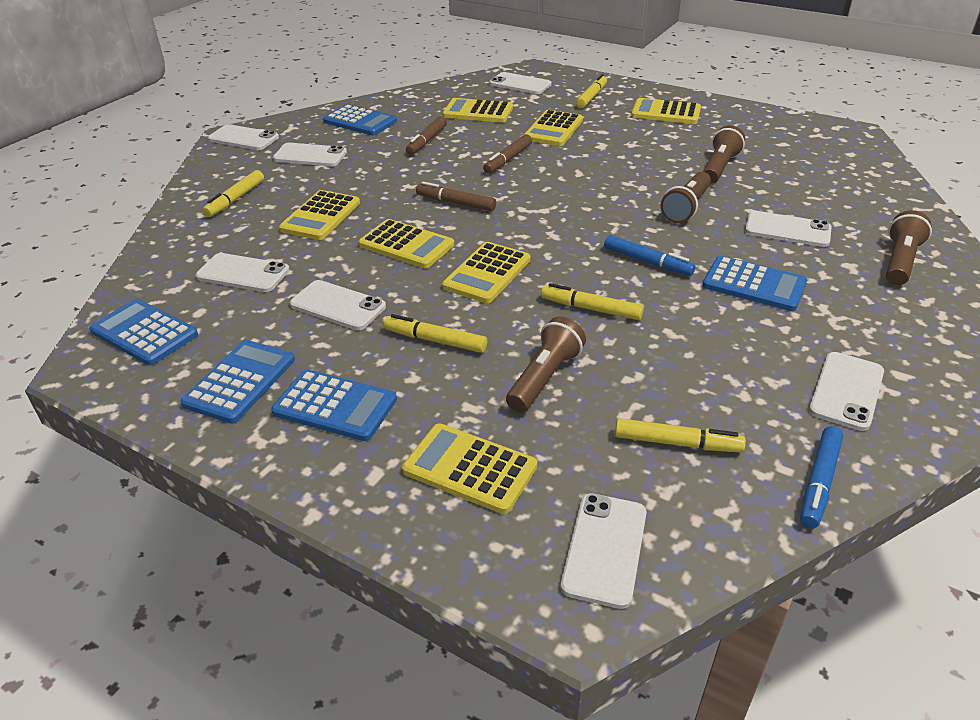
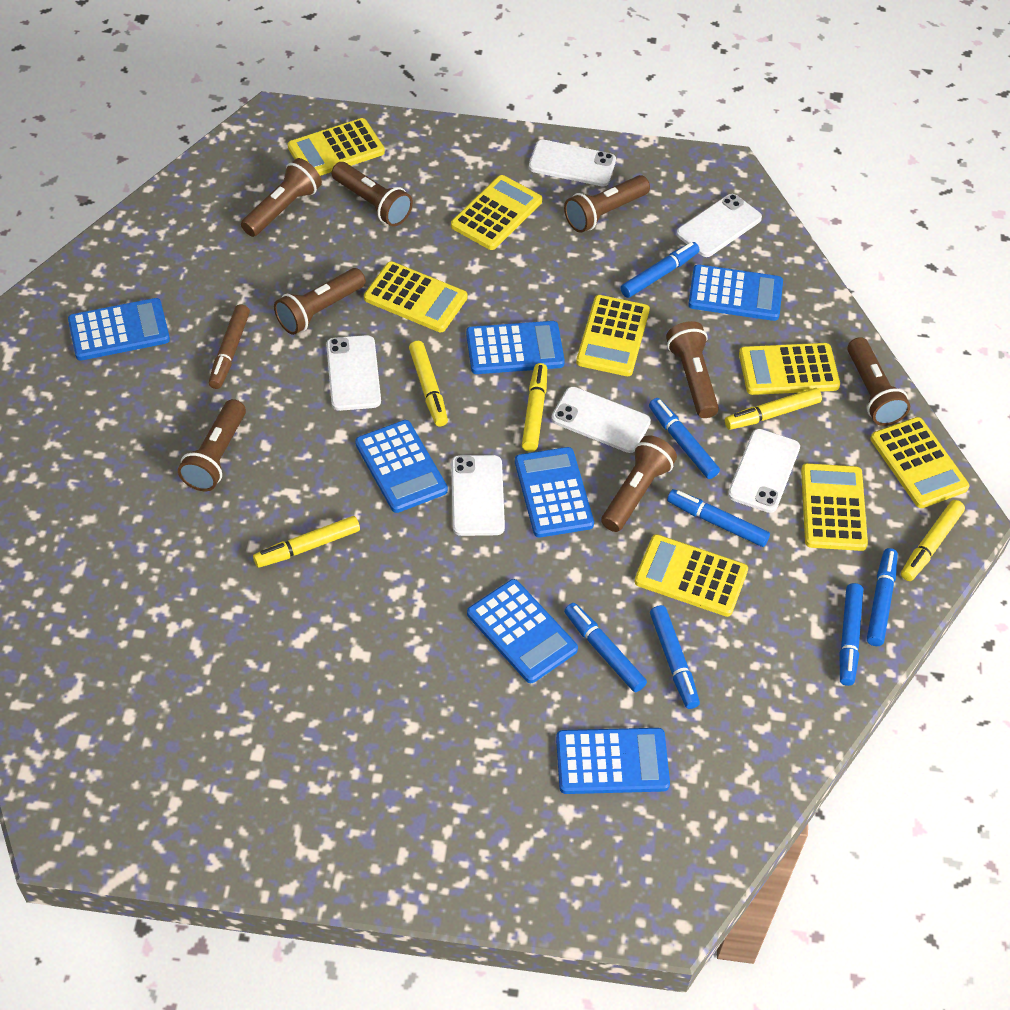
blue calculator: [89,299,198,365] [181,340,295,424] [271,370,397,441] [323,104,397,135] [702,256,807,311] = 5 -> [68,298,170,361] [355,420,448,513] [466,321,565,374] [467,579,578,683] [515,447,594,537] [556,728,670,794] [688,264,783,321] = 7
blue marker: [604,235,695,276] [800,426,843,529] = 2 -> [564,603,647,692] [620,242,700,298] [649,398,720,479] [650,605,700,709] [667,489,770,547] [840,583,863,686] [867,548,898,646] = 7
brown flashlight: [506,317,586,412] [661,172,711,223] [703,125,746,184] [886,210,932,285] = 4 -> [178,399,246,491] [241,158,322,237] [274,268,366,335] [332,162,413,226] [564,175,650,233] [601,435,677,532] [666,321,719,418] [847,337,910,426] = 8
brown marker: [406,116,447,155] [416,182,496,211] [483,134,532,174] = 3 -> [209,304,250,389] = 1
white phone: [196,253,290,292] [208,124,279,150] [273,143,347,166] [290,280,386,330] [489,72,552,94] [561,493,647,609] [745,211,832,247] [809,352,884,431] = 8 -> [326,335,381,411] [451,455,505,536] [529,140,616,186] [551,387,651,453] [677,194,762,257] [728,429,800,513] = 6
yellow calculator: [279,190,360,240] [358,219,454,268] [402,423,537,514] [442,242,530,303] [443,98,513,123] [524,110,583,146] [631,98,701,124] = 7 -> [288,118,385,176] [364,261,467,332] [451,175,542,250] [576,295,650,376] [635,534,748,617] [739,343,840,395] [801,463,868,551] [870,417,970,508] = 8

